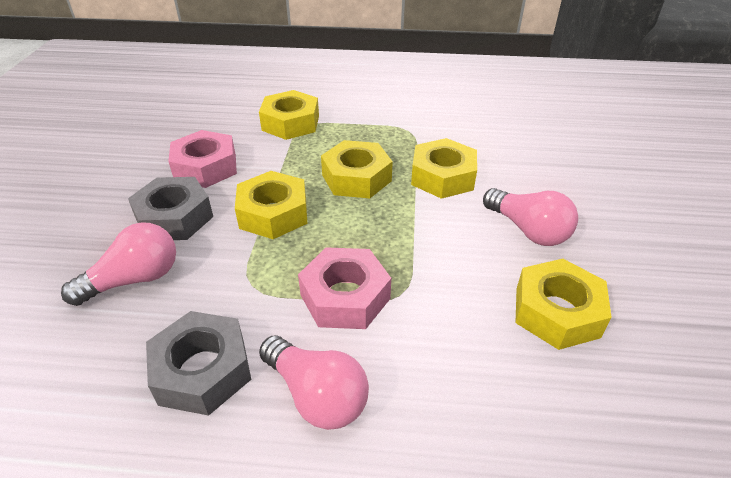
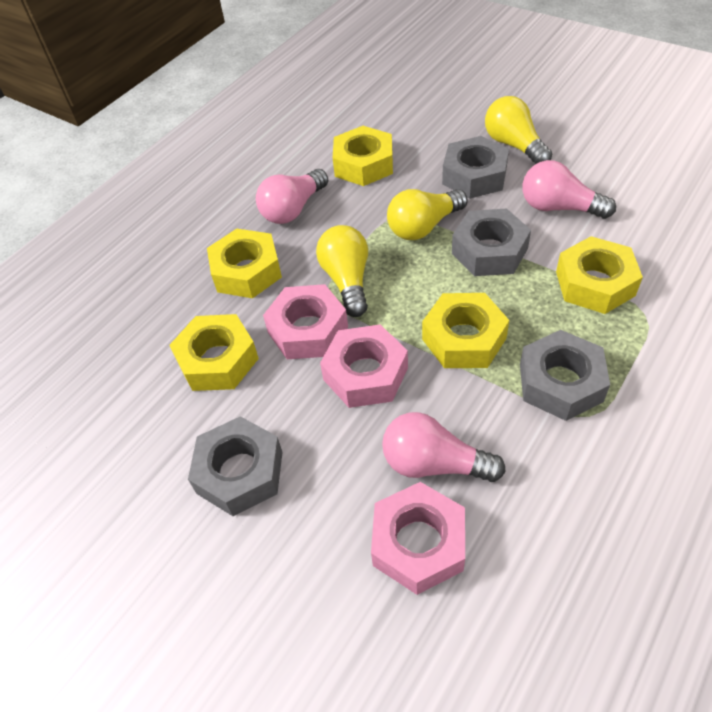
grey nut: [128,177,213,240] [146,311,252,416] = 2 -> [188,416,283,516] [442,136,509,199] [452,208,531,276] [520,330,610,421] = 4
pink nut: [168,130,237,188] [298,247,391,329] = 2 -> [263,284,348,359] [320,325,408,408] [371,482,465,595] = 3
yellow light bulb: none = 0 -> [316,225,368,317] [387,189,468,240] [485,96,552,164] = 3

